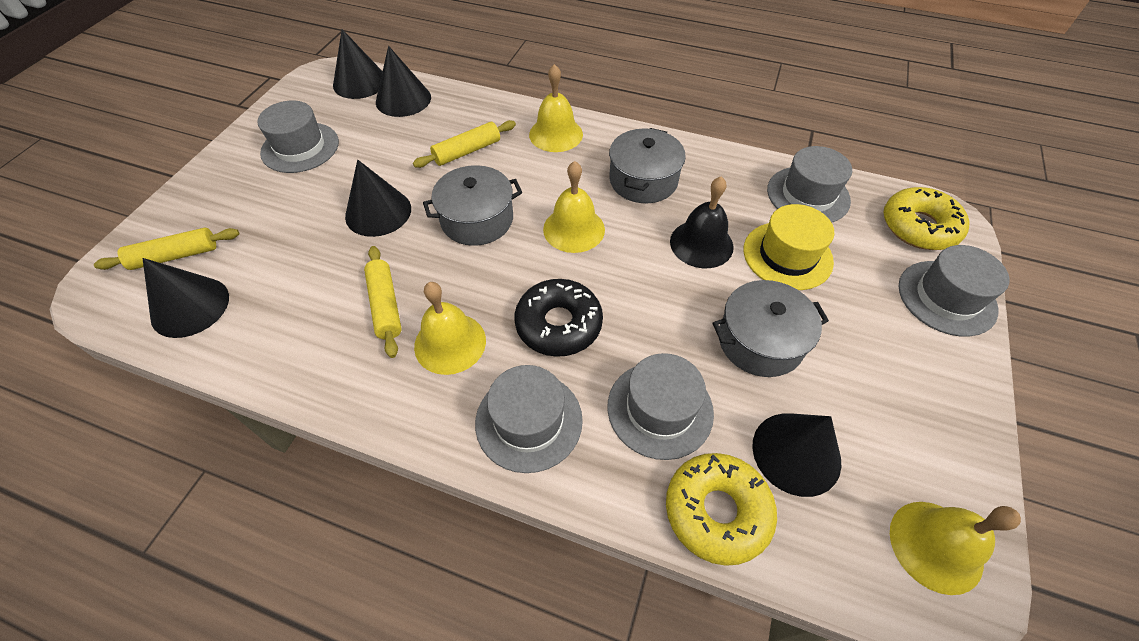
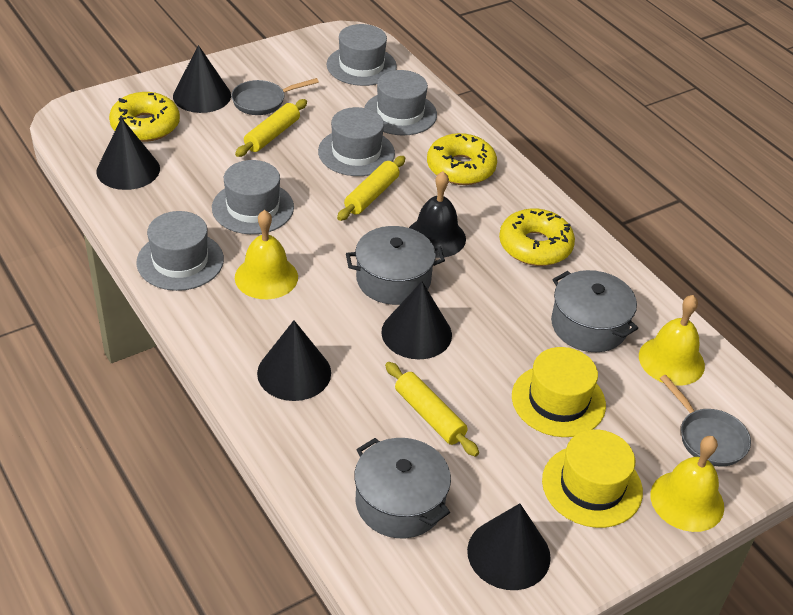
black donut: [515,279,603,357] = 1 -> none = 0
grey pan: none = 0 -> [231,78,319,115] [660,375,751,467] = 2
yellow bell: [414,282,486,375] [529,64,583,152] [543,161,605,253] [890,502,1021,595] = 4 -> [235,210,298,299] [639,295,705,386] [650,436,724,532] = 3
yellow donut: [666,453,777,566] [883,187,970,250] = 2 -> [109,92,180,142] [427,133,497,185] [499,209,575,266] = 3
yellow hat: [743,204,834,290] = 1 -> [512,347,606,437] [542,430,643,528] = 2

